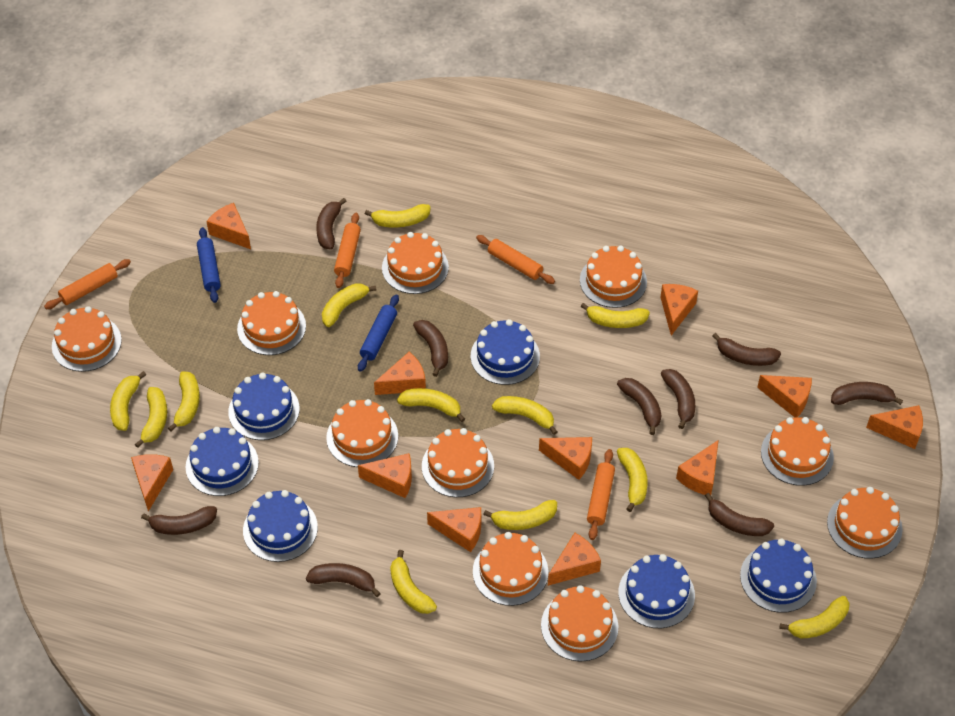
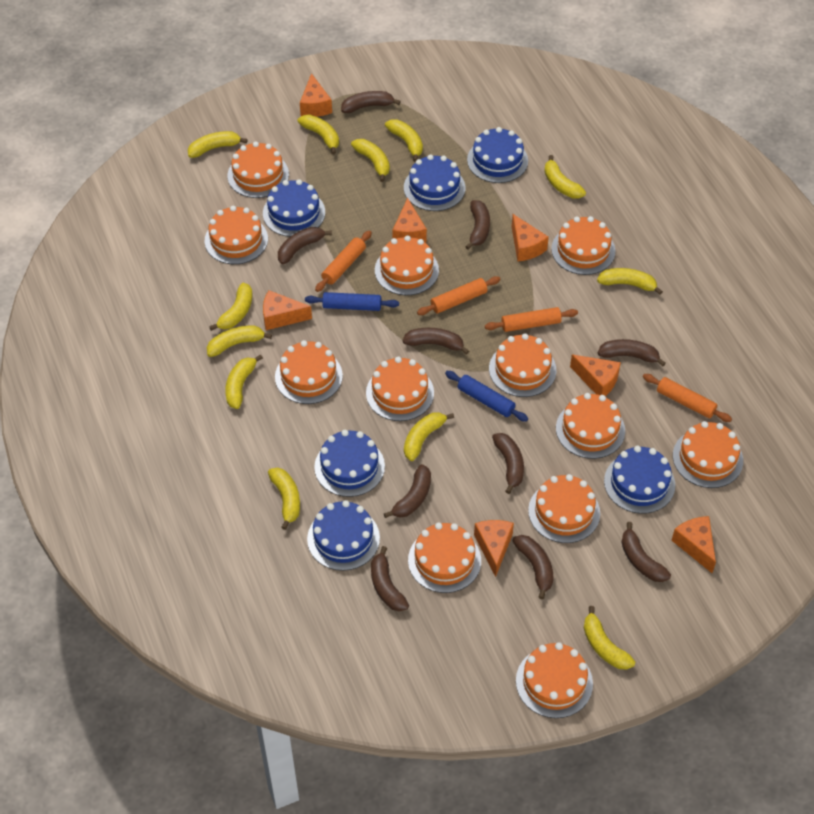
brown banana: [141,506,217,535] [306,563,381,597] [316,198,346,250] [413,320,448,377] [617,378,662,435] [661,369,695,429] [705,493,774,536] [713,333,781,366] [831,382,903,405] = 9 -> [278,227,332,264] [341,91,401,113] [371,546,409,611] [384,464,431,518] [403,328,469,355] [465,200,490,250] [492,433,524,494] [512,535,553,599] [598,339,666,366] [621,522,671,582] = 10
orange cake: [52,306,122,372] [237,291,306,355] [326,399,398,467] [382,232,449,294] [422,428,494,497] [473,532,548,606] [541,585,618,662] [580,246,647,308] [761,417,834,486] [827,487,903,559] = 10 -> [205,206,268,264] [228,142,289,198] [275,340,343,404] [366,357,434,421] [375,235,439,295] [408,522,481,593] [489,333,556,397] [516,642,593,718] [528,474,600,543] [551,216,615,275] [556,393,625,459] [673,421,743,488] = 12
orange cheese: [131,454,173,511] [206,203,251,249] [358,453,412,498] [374,352,426,395] [427,507,481,552] [539,437,592,480] [548,533,601,586] [660,284,698,336] [676,440,719,495] [757,375,812,417] [866,405,923,449] = 11 -> [263,290,312,330] [300,73,332,117] [392,198,427,242] [474,520,514,577] [512,214,549,261] [570,354,621,396] [671,516,716,573] = 7

